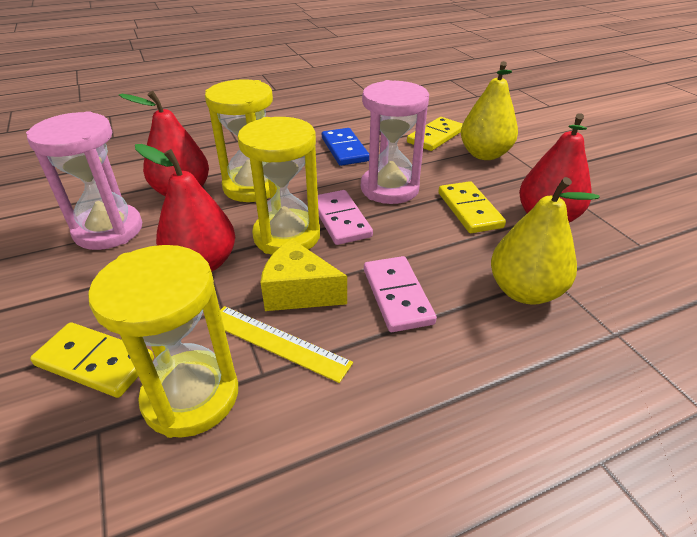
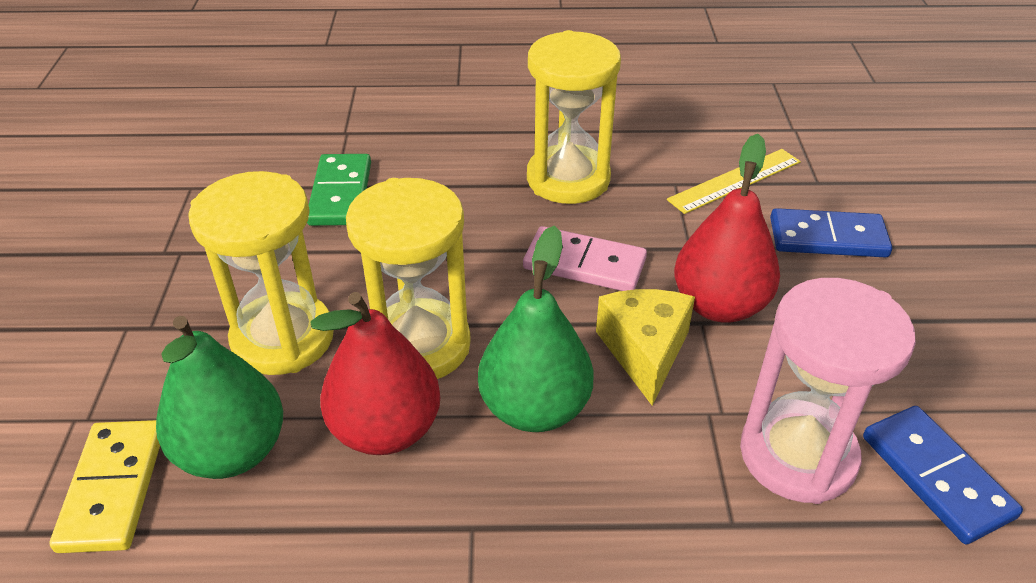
blue domino: [322,128,369,166] = 1 -> [770,208,892,258] [863,406,1023,545] = 2
green domino: none = 0 -> [307,154,371,226] = 1
green pear: none = 0 -> [156,316,283,479] [478,225,594,432] = 2
pink domino: [318,190,373,245] [364,256,437,332] = 2 -> [523,226,647,291] = 1
pink hourglass: [26,111,142,250] [361,80,429,204] = 2 -> [740,278,916,504] = 1
red pear: [119,91,209,196] [135,144,235,272] [519,113,592,223] = 3 -> [311,292,441,455] [674,134,780,323] = 2
yellow domino: [30,322,154,398] [407,117,463,151] [438,181,506,233] = 3 -> [49,420,160,553] = 1
yellow pear: [461,61,518,160] [491,177,600,305] = 2 -> none = 0

